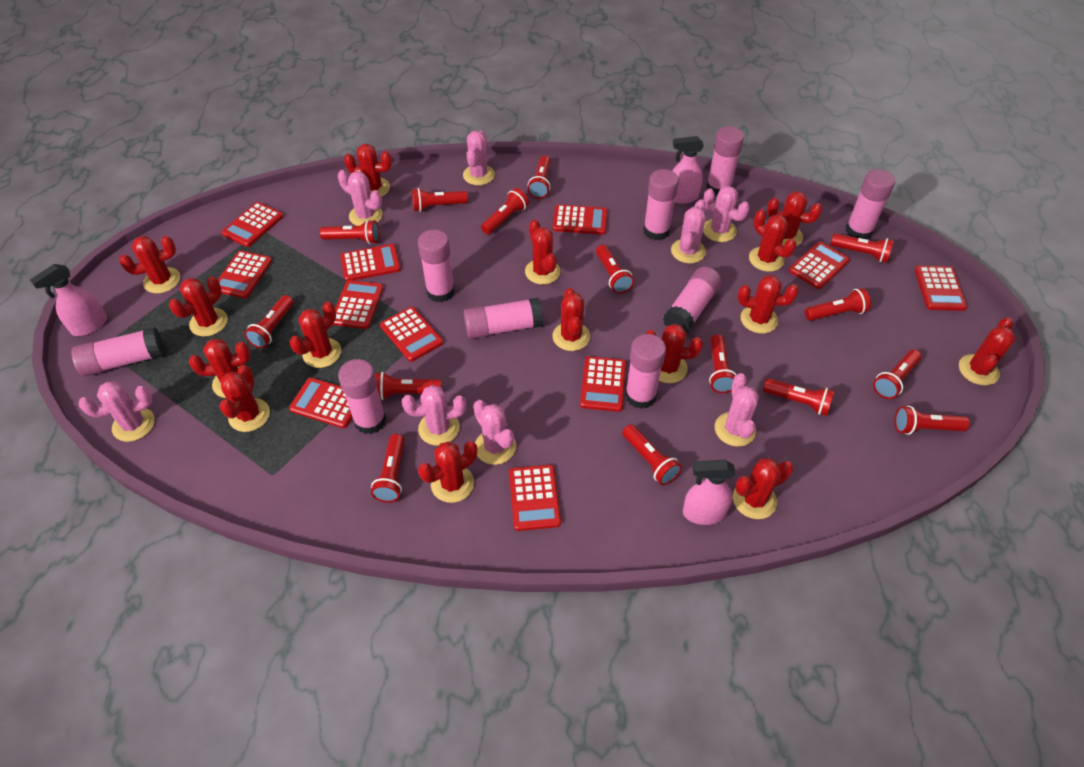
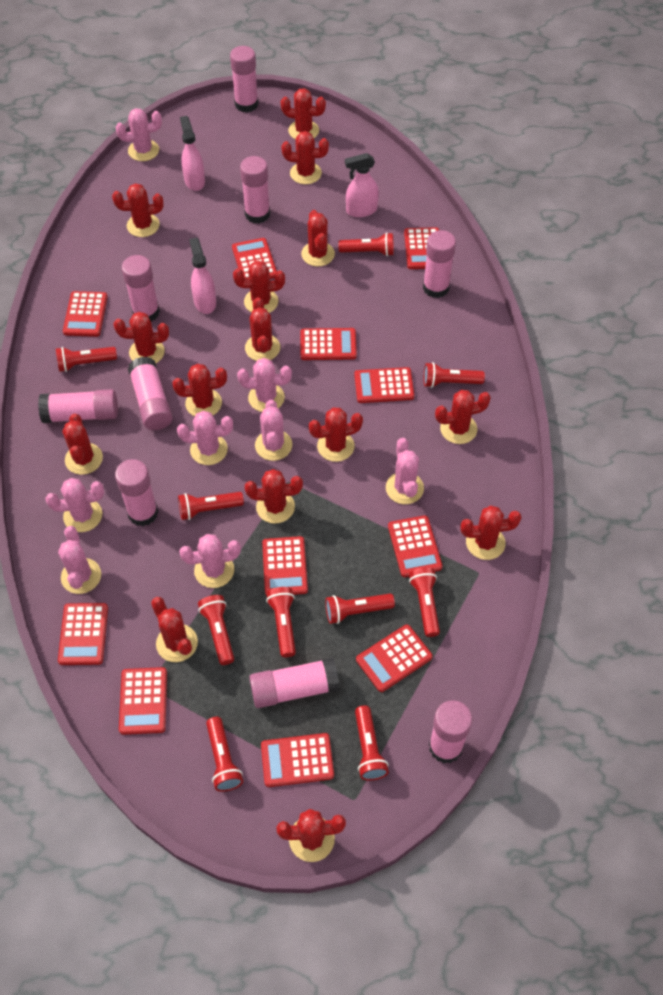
red flashlight: [244,295,294,348] [319,220,379,244] [371,434,405,503] [375,372,441,400] [412,188,468,212] [481,188,529,234] [528,156,551,199] [596,245,634,294] [622,424,682,485] [709,334,737,393] [763,378,835,416] [805,288,871,321] [830,233,894,263] [873,350,922,399] [894,406,970,435] = 15 -> [56,347,117,372] [178,492,244,520] [198,595,234,665] [206,717,243,792] [266,587,296,657] [325,594,395,624] [338,232,394,256] [355,705,389,781] [409,567,440,637] [424,362,485,388] = 10

